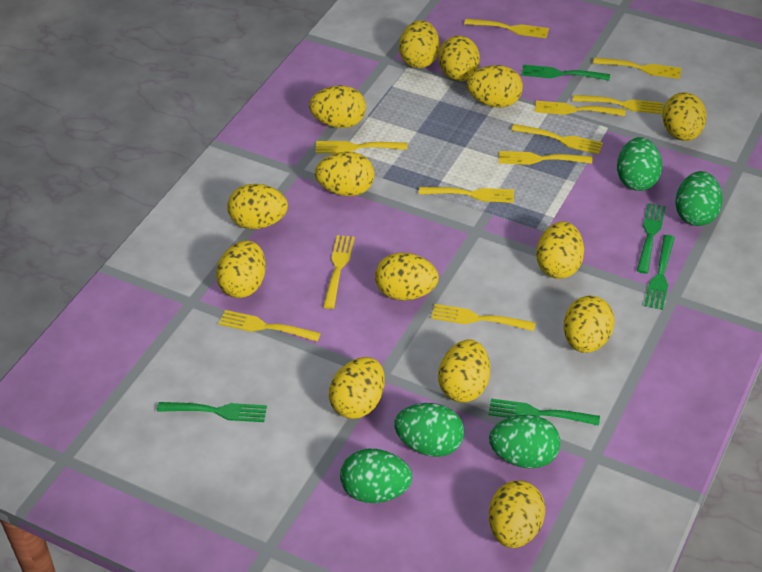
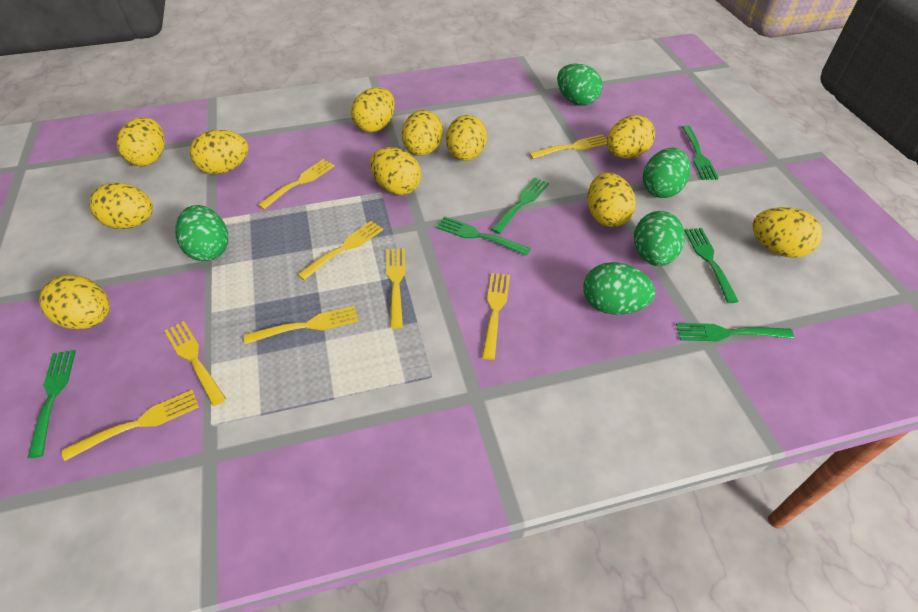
green fork: [157,402,267,422] [488,399,600,426] [522,65,610,81] [637,203,666,273] [644,235,675,310] = 5 -> [28,350,76,458] [436,216,531,256] [491,178,549,234] [676,323,794,341] [682,126,719,180] [684,228,739,303] = 6
yellow egg: [216,240,266,298] [227,184,288,229] [309,85,366,128] [315,152,374,196] [329,357,385,419] [375,253,439,301] [399,20,440,68] [438,340,490,403] [439,36,480,81] [467,65,523,108] [489,480,545,548] [536,221,584,279] [564,296,615,353] [662,92,707,141] = 14 -> [39,275,110,329] [89,182,153,229] [116,117,165,166] [190,130,248,174] [351,87,395,133] [370,147,421,195] [402,110,443,156] [446,115,487,161] [587,173,636,227] [607,115,655,159] [753,207,822,258] = 11
yellow fork: [218,310,321,341] [315,141,407,153] [323,235,355,309] [419,187,514,203] [431,304,535,331] [464,19,549,38] [499,151,592,165] [512,124,603,154] [535,101,626,116] [573,95,663,114] [593,57,681,79] = 11 -> [62,390,199,461] [164,321,226,406] [244,306,359,344] [258,159,335,209] [297,221,383,280] [386,248,406,329] [482,273,510,360] [529,134,607,159] = 8

